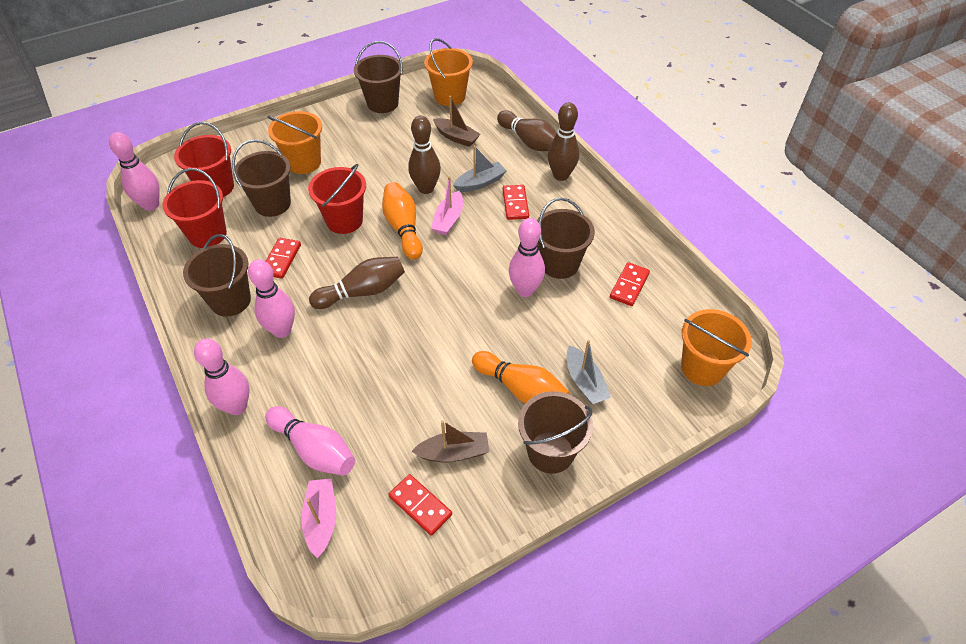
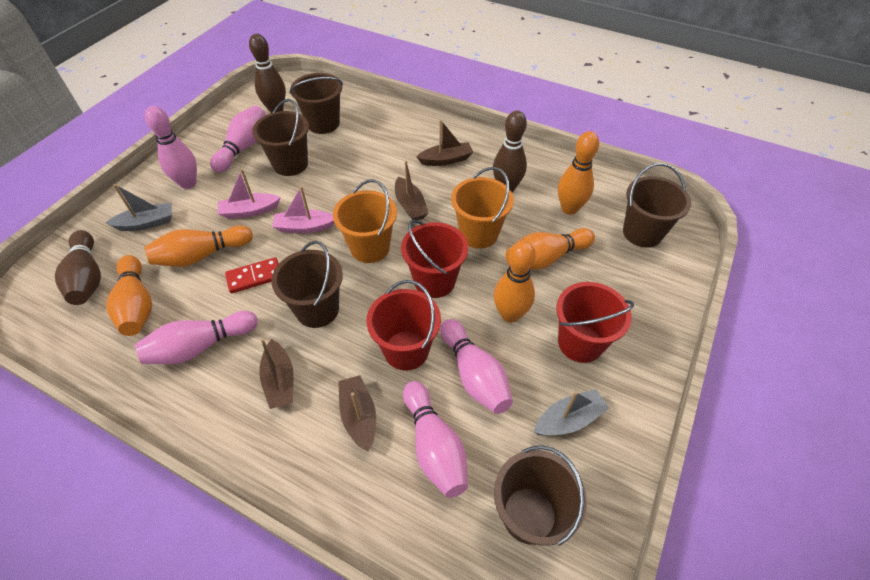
brown boat: [412,420,490,462] [433,96,480,147] = 2 -> [259,338,294,409] [338,375,376,452] [395,160,429,220] [417,120,473,166] = 4
brown bowling pin: [309,256,405,309] [408,115,441,194] [497,110,557,151] [548,102,579,181] = 4 -> [55,230,101,305] [249,34,286,113] [493,111,527,192] = 3
orange bowling pin: [382,182,423,260] [472,351,570,403] = 2 -> [106,255,152,336] [145,225,253,267] [494,240,536,323] [506,228,595,270] [558,131,599,215] = 5
orange bucket: [268,111,322,174] [424,38,473,106] [681,309,752,386] = 3 -> [333,179,397,263] [451,167,514,249] = 2
red domino: [266,238,301,279] [388,474,452,536] [503,185,529,220] [610,262,650,306] = 4 -> [225,257,279,294] = 1

